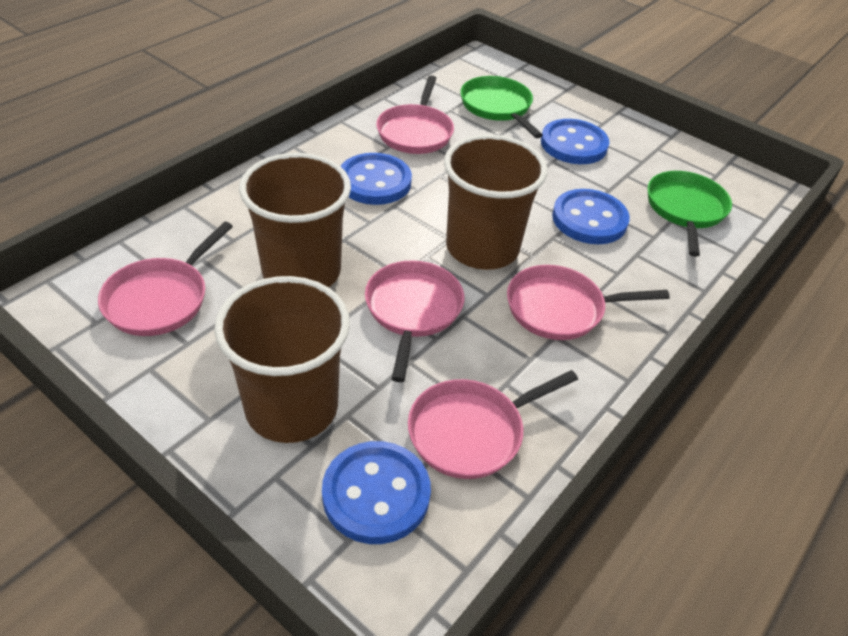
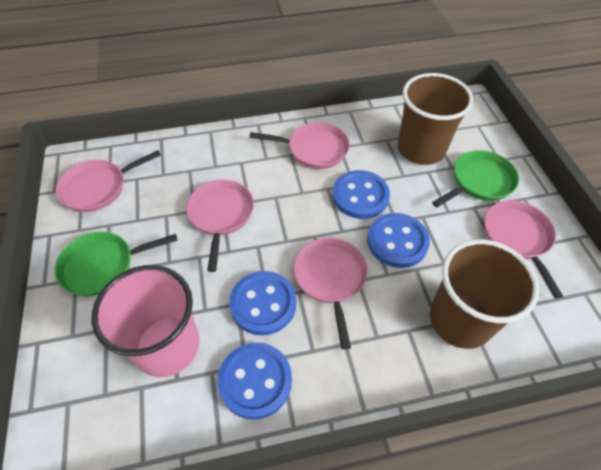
brown cup: [214,276,350,443] [239,153,351,287] [444,134,547,270] = 3 -> [397,73,474,165] [430,239,539,349] = 2
pink cup: none = 0 -> [92,265,200,377] = 1

